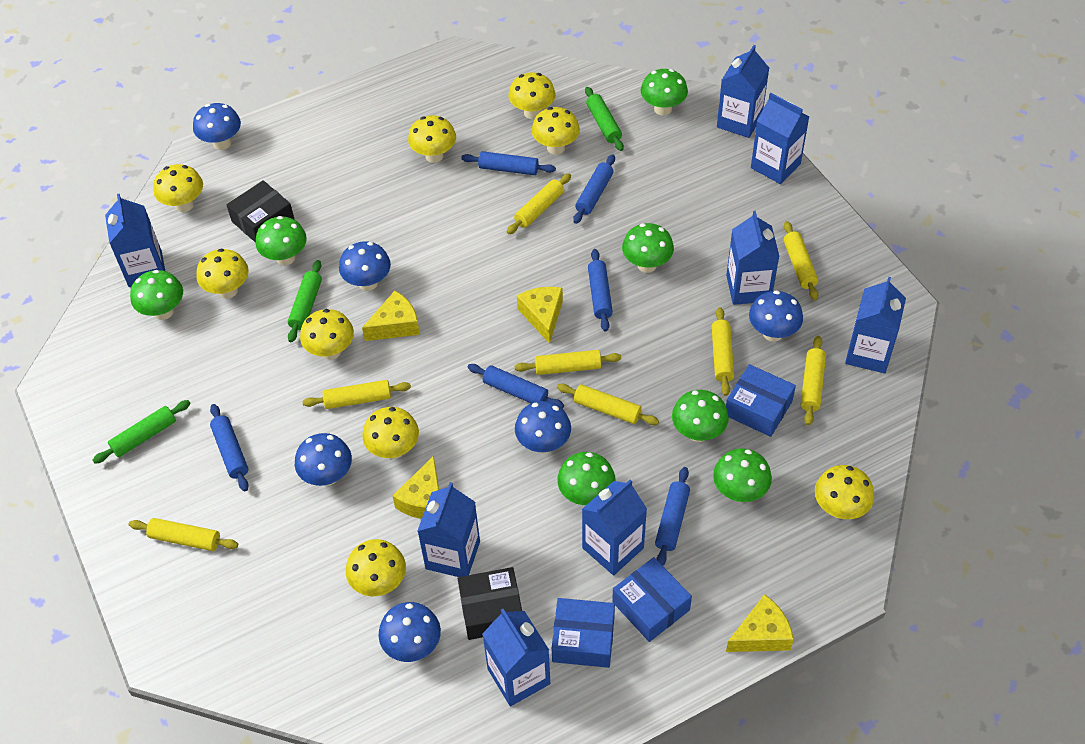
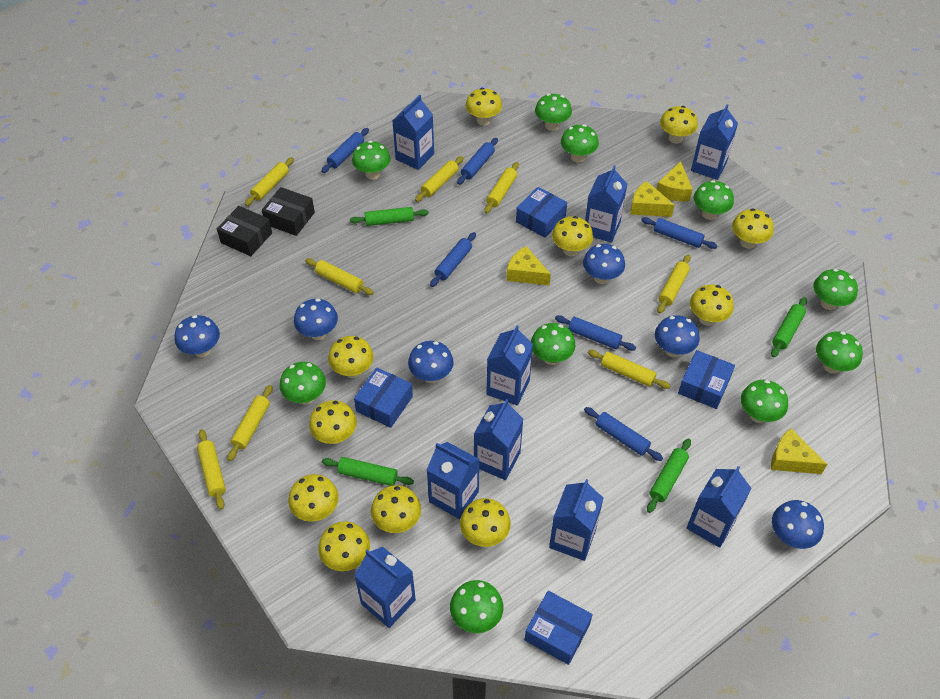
blue box: [551,598,615,668] [612,557,692,642] [726,364,796,437] = 3 -> [354,367,413,428] [516,187,567,238] [525,591,593,665] [678,350,735,409] = 4
blue carton: [105,194,165,287] [418,482,480,577] [482,609,550,706] [582,480,647,576] [717,45,769,138] [726,211,780,305] [751,93,809,184] [845,277,906,373] = 8 -> [354,547,416,628] [392,95,434,170] [427,442,480,519] [474,399,523,480] [486,325,533,406] [549,479,603,561] [585,165,627,243] [687,466,752,548] [691,104,738,180] = 9
green mushroom: [130,270,183,320] [255,216,307,266] [557,452,615,505] [622,223,674,273] [640,69,688,116] [672,390,729,442] [713,448,772,502] = 7 -> [280,362,326,405] [352,141,390,179] [450,580,503,633] [531,323,575,365] [535,94,572,131] [561,124,599,163] [693,180,734,220] [741,380,788,423] [813,269,858,310] [816,331,863,374] = 10
green rolling pin: [92,400,191,464] [288,260,322,342] [585,87,624,151] = 3 -> [322,457,414,486] [350,207,429,226] [647,439,691,513] [771,297,807,357] = 4
yellow mushroom: [153,164,203,212] [196,249,249,298] [300,309,354,360] [346,539,406,596] [362,407,419,459] [408,115,456,163] [508,72,556,119] [532,107,580,154] [815,465,874,519] = 9 -> [288,474,339,522] [309,400,357,444] [319,521,370,571] [328,336,374,378] [371,485,421,533] [460,498,511,547] [465,88,502,125] [552,216,593,256] [660,106,698,144] [690,285,734,326] [732,208,774,249] = 11

